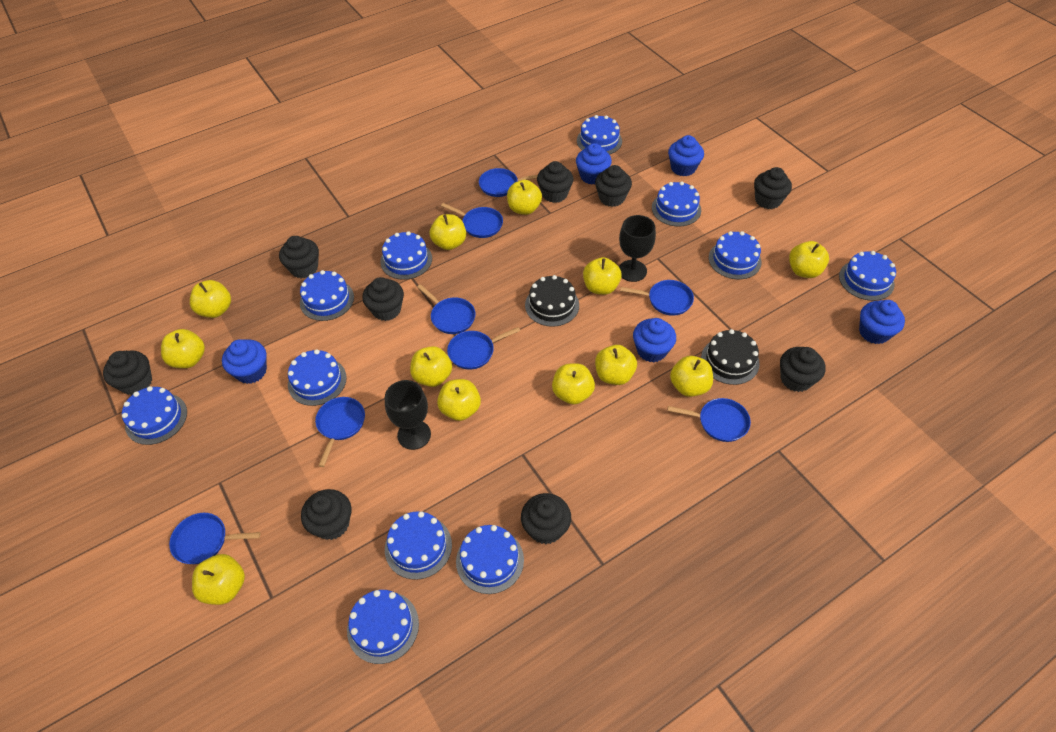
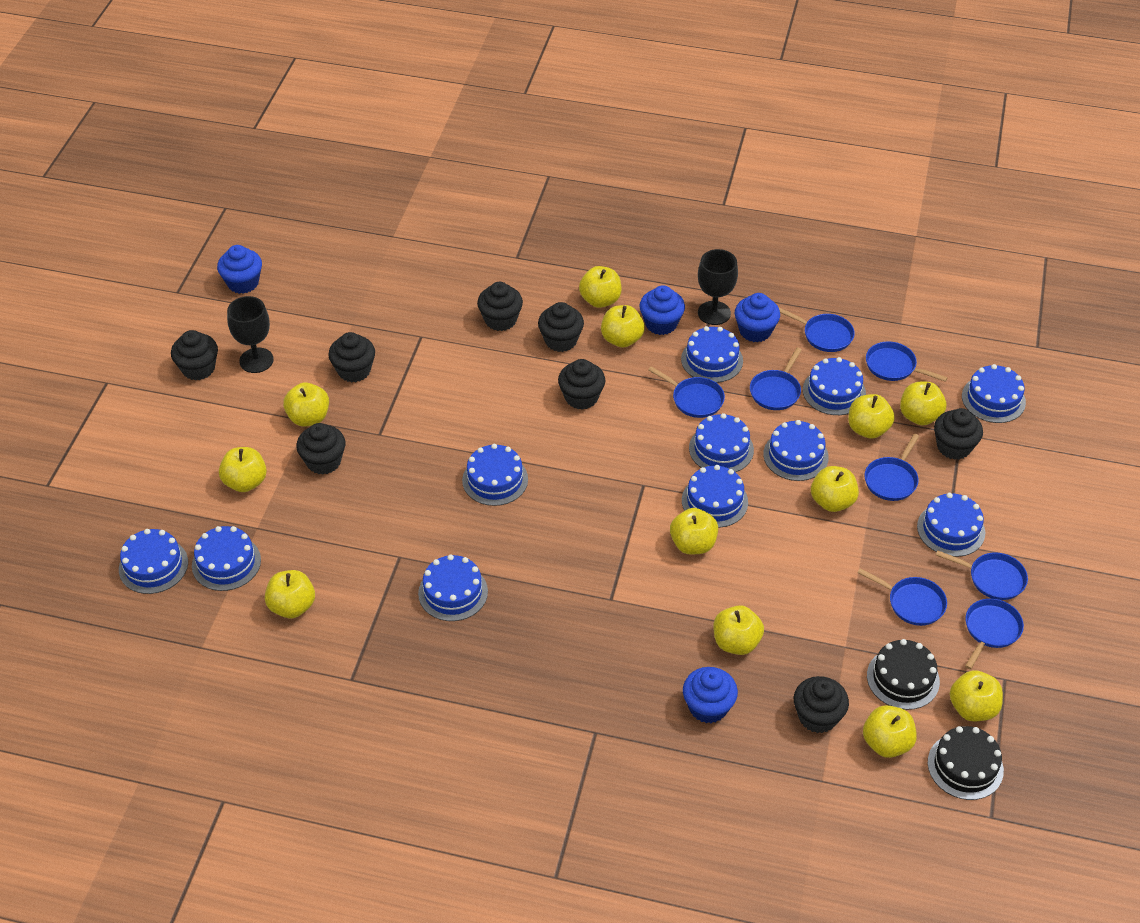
black cupcake: [103,351,152,395] [279,236,319,278] [301,489,351,540] [362,277,404,321] [521,493,571,544] [537,161,573,203] [595,165,632,207] [754,167,792,209] [780,347,826,392] = 9 -> [171,330,218,380] [296,423,345,475] [328,332,375,382] [477,282,523,331] [538,302,584,352] [558,359,605,410] [794,676,849,733] [934,408,983,460] = 8
blue cupcake: [222,339,267,384] [576,143,612,184] [633,318,676,362] [668,135,704,176] [859,300,905,344] = 5 -> [217,245,262,294] [639,285,685,335] [683,667,738,723] [735,293,780,343] = 4

